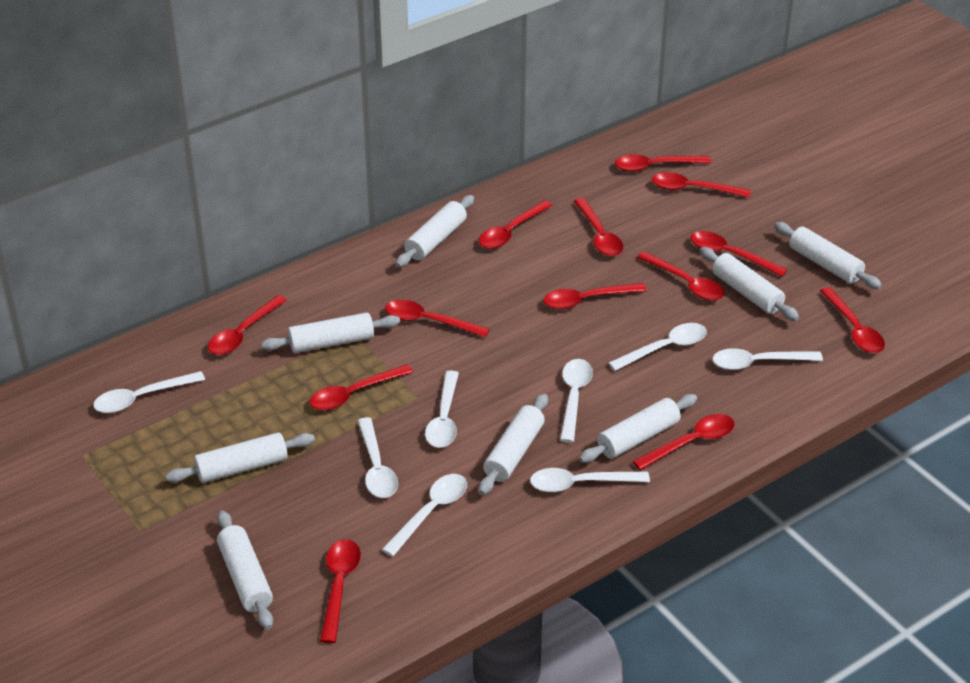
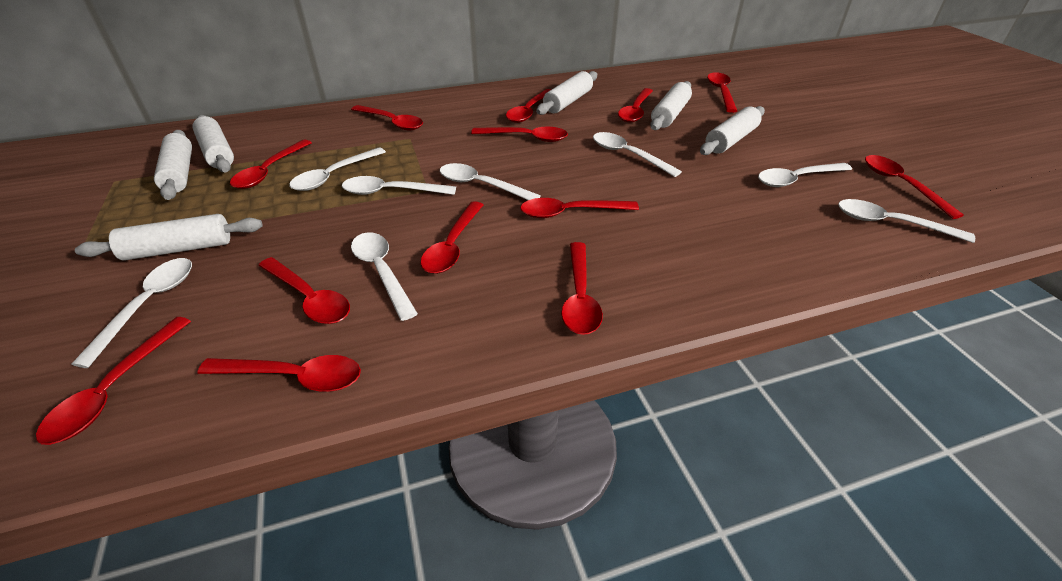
white rolling pin: [165,432,315,483] [217,510,273,630] [261,313,400,353] [396,195,474,267] [479,394,548,495] [579,394,697,463] [700,247,799,321] [774,222,882,289] = 8 -> [75,214,263,261] [154,130,192,200] [193,115,234,173] [536,71,597,115] [650,81,692,130] [700,106,765,155] = 6

